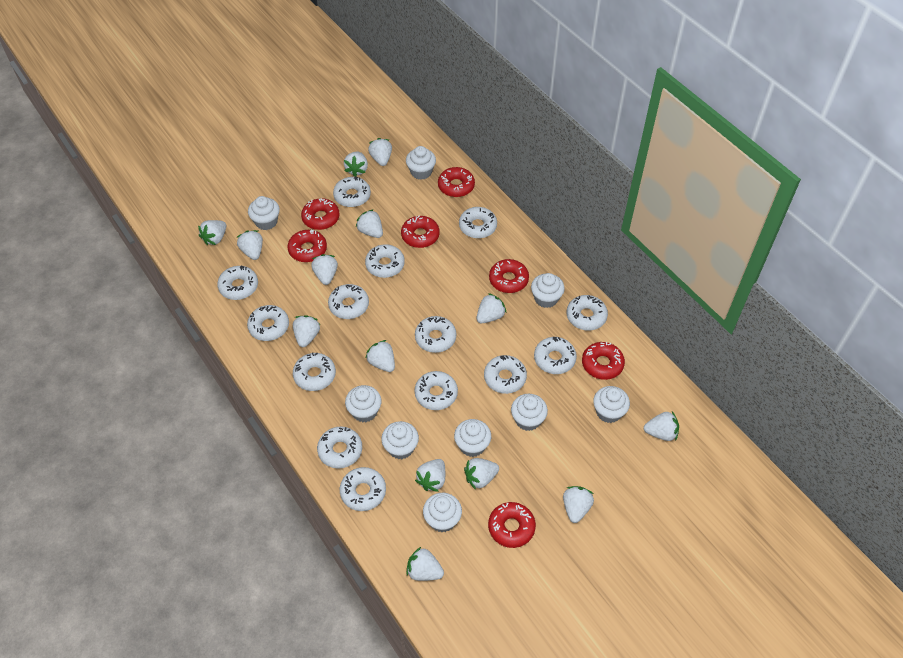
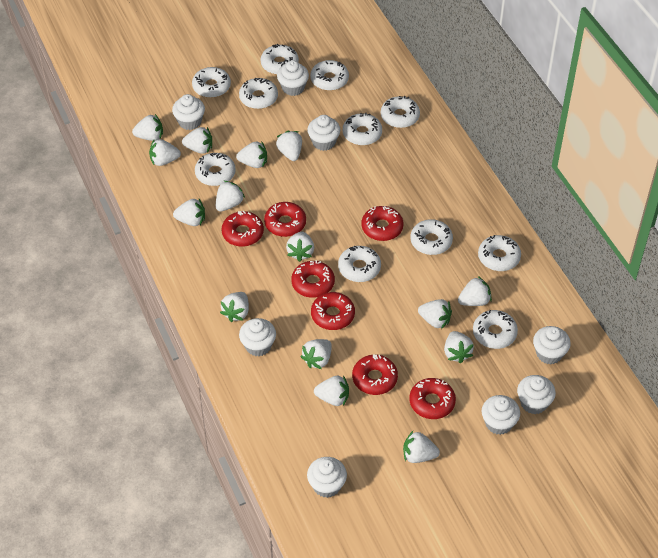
white cupcake: [248,196,280,230] [345,385,382,422] [381,421,419,459] [406,146,436,180] [423,493,462,532] [454,419,491,457] [511,394,548,431] [531,273,565,308] [593,386,630,423] = 9 -> [172,94,205,130] [239,318,276,356] [277,60,309,96] [307,115,341,151] [307,457,347,498] [482,395,520,435] [517,375,556,414] [533,326,571,364] = 8
white donut: [217,266,258,300] [247,305,289,341] [293,353,336,391] [317,427,362,469] [328,284,369,319] [333,176,371,207] [340,467,386,511] [365,244,405,278] [414,371,458,410] [415,316,456,353] [459,207,497,238] [484,355,527,394] [534,337,577,374] [567,295,608,331] = 14 -> [192,67,231,98] [195,153,236,186] [239,78,278,109] [260,44,299,74] [310,60,349,91] [338,246,381,282] [343,113,382,145] [381,96,420,128] [410,219,453,255] [473,310,518,349] [478,235,521,271] = 11
white strawberry: [198,220,226,245] [237,230,263,260] [293,315,320,347] [311,254,338,285] [344,152,368,177] [356,209,383,238] [366,340,395,372] [368,138,392,166] [406,547,444,581] [415,459,445,492] [464,458,499,490] [476,293,507,323] [563,486,594,523] [644,411,679,441] = 14 -> [132,114,163,141] [149,139,181,166] [173,199,205,226] [182,127,212,154] [216,181,245,212] [220,292,249,322] [236,141,267,168] [276,131,302,161] [286,232,314,262] [300,339,332,369] [314,375,349,406] [403,431,440,463] [418,299,452,329] [444,331,474,364] [458,276,492,306] = 15

